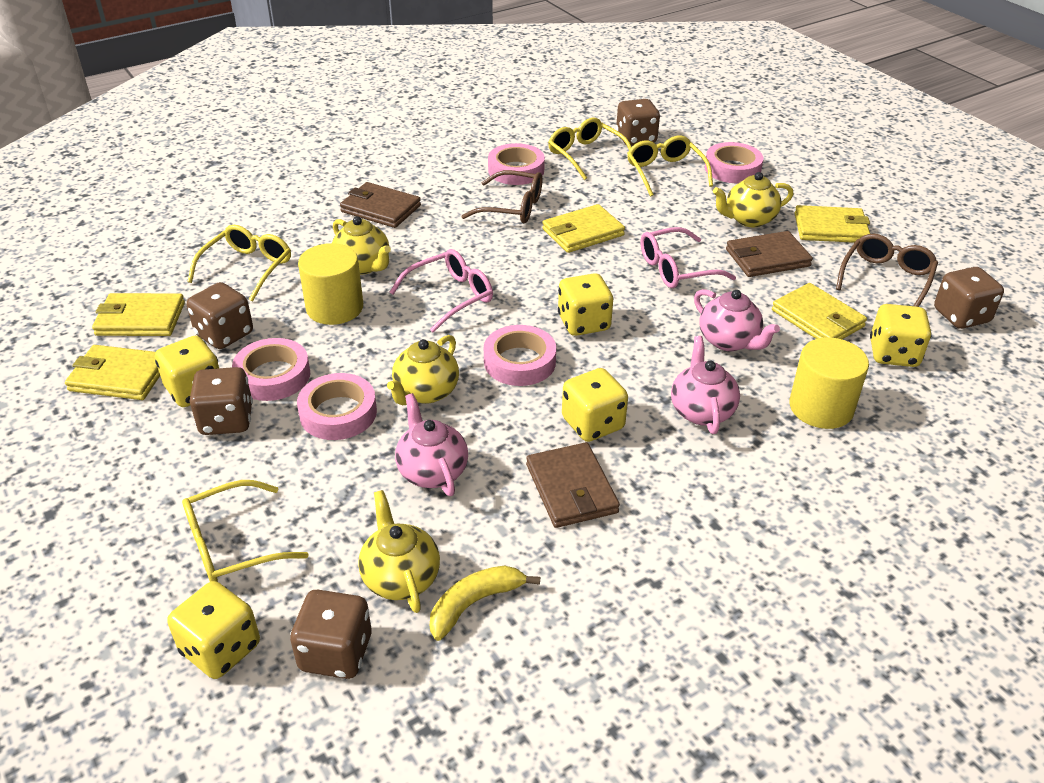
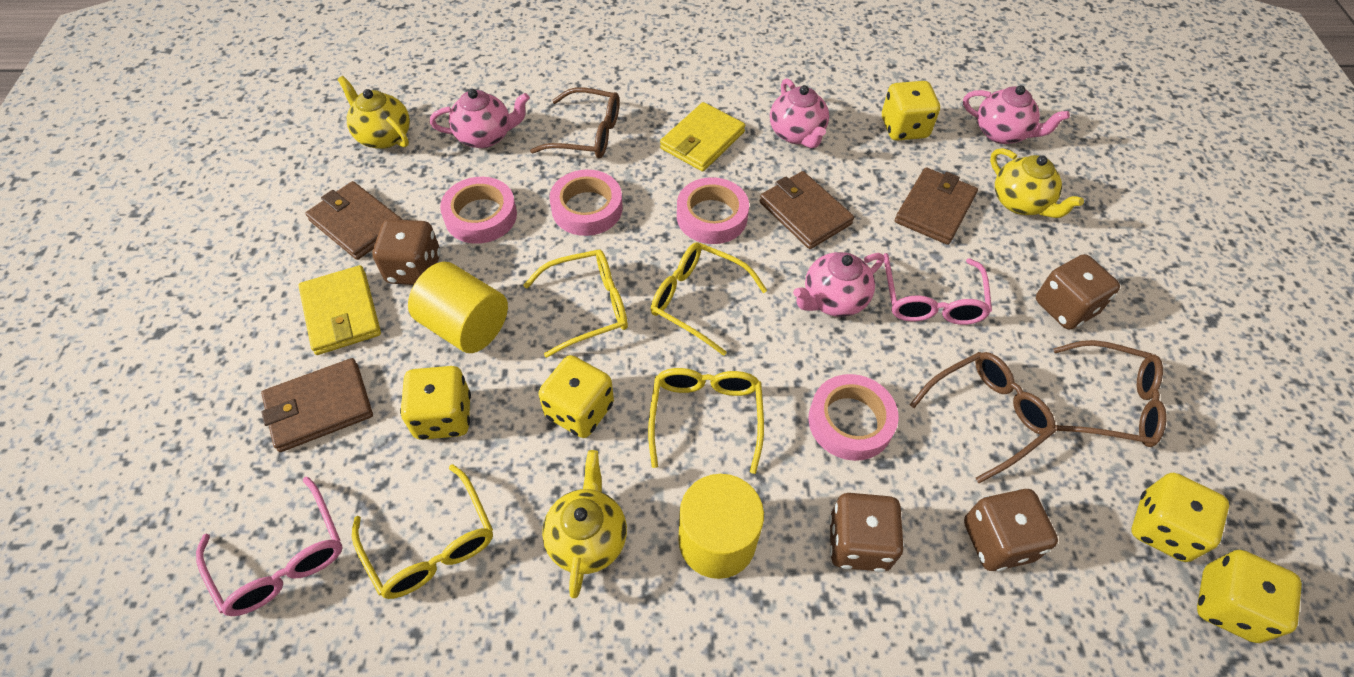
brown dice: [187,282,253,349] [190,367,253,435] [290,590,371,679] [616,99,660,146] [934,267,1004,329] = 5 -> [373,219,441,285] [829,493,904,572] [964,489,1058,571] [1036,254,1120,330] = 4
brown glasses: [461,170,542,223] [836,234,938,307] = 2 -> [530,87,619,158] [910,352,1056,483] [1053,340,1166,447] = 3
brown wallet: [340,182,421,228] [526,442,620,528] [726,231,813,277] = 3 -> [261,358,373,452] [305,181,402,260] [760,171,854,249] [895,167,978,245] = 4
pink tape: [232,338,310,401] [297,373,377,440] [484,325,556,386] [488,143,545,185] [705,142,763,183] = 5 -> [440,177,517,244] [549,170,623,236] [677,177,749,244] [808,374,898,461] = 4
pink teapot: [395,393,468,496] [671,336,740,434] [694,289,780,351] = 3 -> [430,89,530,148] [770,78,829,148] [793,252,884,317] [963,85,1070,144] = 4
yellow banana: [430,566,540,641] = 1 -> none = 0
yellow teapot: [332,216,391,275] [358,490,440,613] [387,335,459,405] [713,172,793,227] = 4 -> [337,76,410,149] [542,450,627,598] [990,148,1084,218] = 3
yellow wallet: [65,345,160,400] [92,293,185,336] [542,204,625,253] [772,283,867,339] [794,205,870,243] = 5 -> [298,265,381,355] [660,102,745,172] = 2

